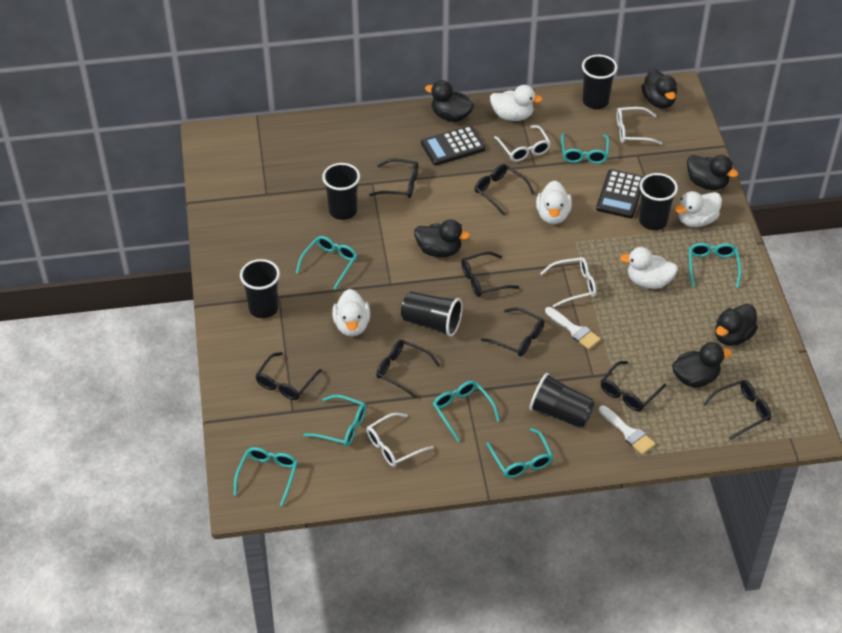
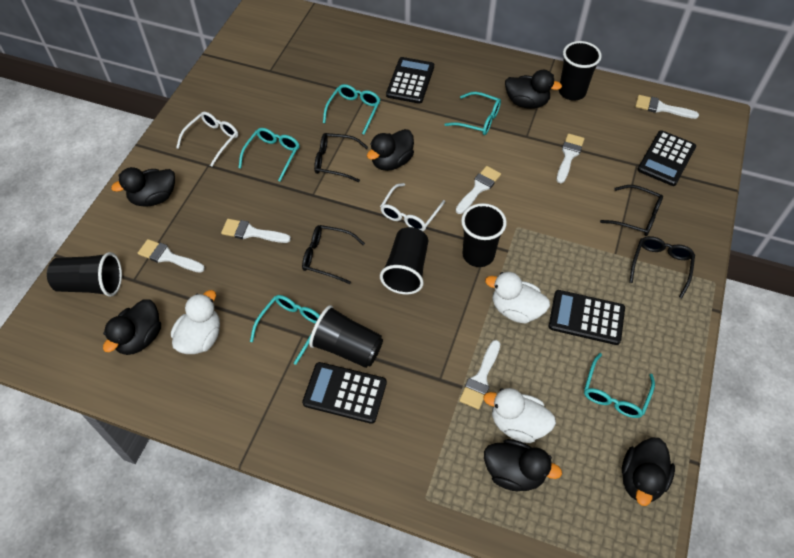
black calculator: [421,125,485,165] [596,169,644,218] = 2 -> [302,362,387,424] [386,57,434,104] [549,290,625,345] [637,130,696,186] = 4
black cup: [240,259,280,318] [322,163,360,220] [401,291,463,337] [529,373,595,428] [582,55,617,109] [639,173,678,230] = 6 -> [47,252,122,297] [309,305,383,368] [380,227,428,295] [461,203,507,267] [559,41,602,101] = 5
black glasses: [255,352,322,400] [369,159,418,198] [376,340,440,398] [461,252,519,297] [475,164,535,216] [481,307,544,356] [601,361,666,411] [703,380,771,440] = 8 -> [302,225,365,284] [314,133,368,182] [600,185,663,236] [629,236,695,299] = 4
turquoise glasses: [234,447,298,506] [296,236,357,290] [303,395,366,447] [433,381,500,442] [486,428,553,478] [561,133,609,164] [689,243,741,288] = 7 -> [238,128,300,182] [250,295,320,365] [323,84,381,135] [444,92,501,135] [584,353,655,418] = 5
white brush: [545,307,601,349] [599,405,655,455] = 2 -> [138,239,205,273] [221,219,291,243] [456,166,501,214] [459,340,500,410] [557,133,585,183] [635,95,699,119] = 6
white duck: [332,289,370,336] [490,85,543,121] [536,181,572,224] [620,247,678,289] [675,191,722,227] = 5 -> [171,290,220,354] [483,388,556,443] [485,272,550,324] = 3
white glasses: [366,413,434,467] [494,125,551,162] [540,257,597,307] [617,107,662,145] = 4 -> [176,112,238,166] [380,183,445,231] = 2

